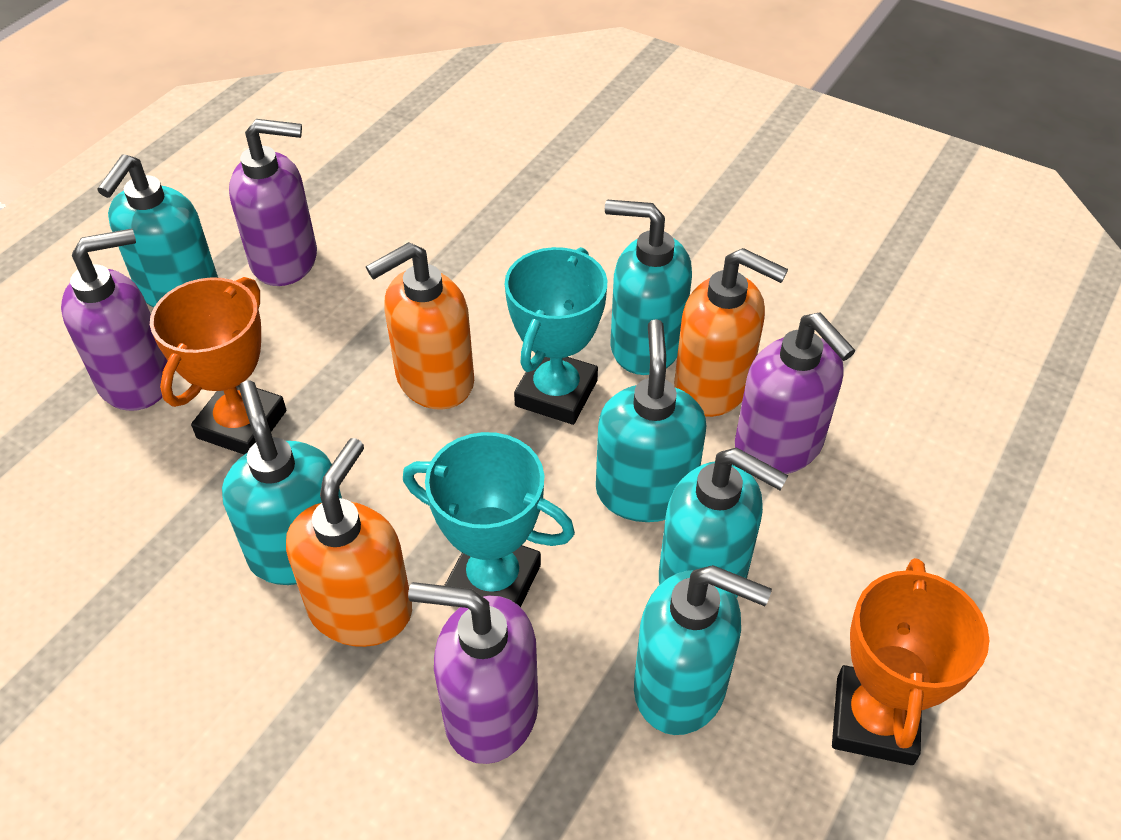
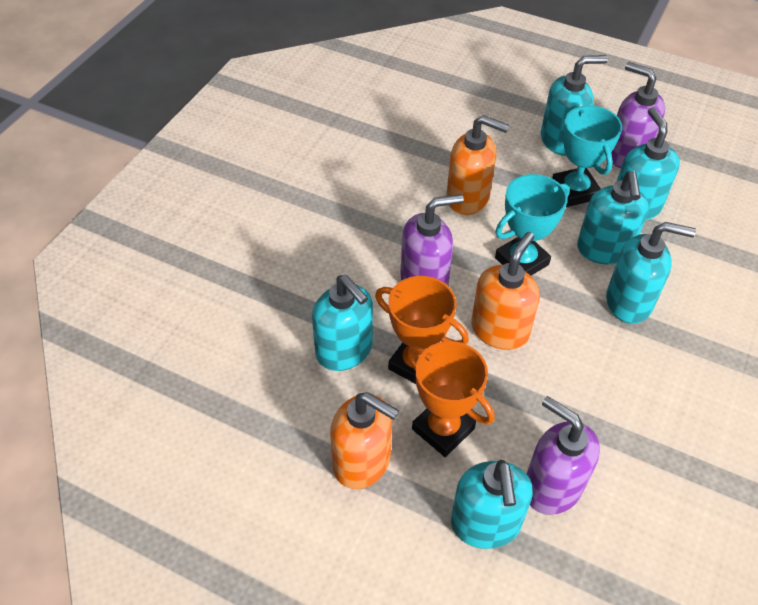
purple soap dispenser: [61,228,168,411] [229,119,317,286] [408,582,538,764] [735,312,856,474] = 4 -> [400,194,464,285] [527,396,600,515] [611,62,665,168] = 3

